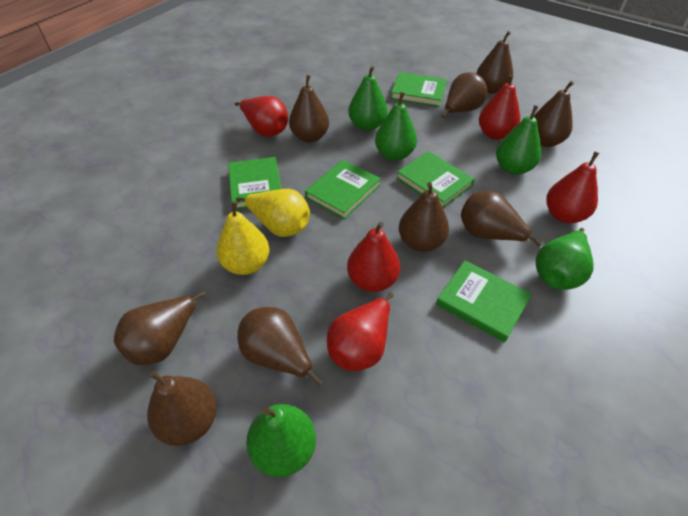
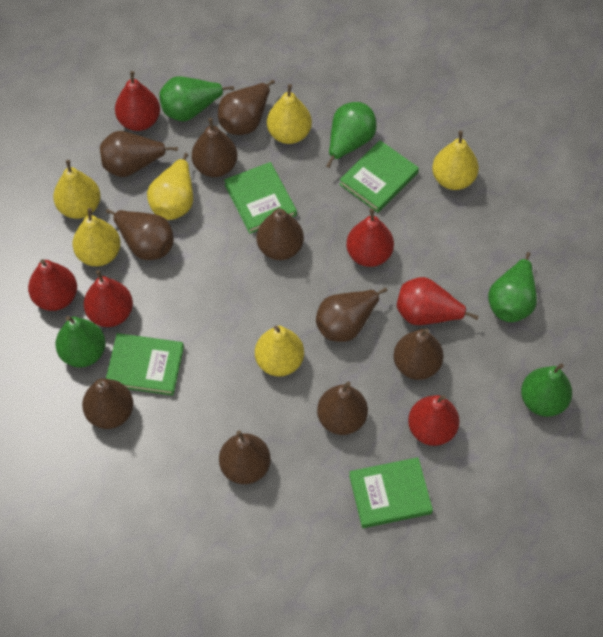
brown pear: [114,291,206,365] [147,370,217,446] [237,307,322,386] [289,75,329,143] [399,182,449,252] [442,72,487,118] [461,191,542,247] [476,31,513,94] [533,81,574,147] = 9 -> [82,378,134,429] [100,131,178,177] [106,209,174,260] [192,118,238,177] [218,80,275,135] [219,430,271,484] [256,208,304,260] [316,288,387,342] [317,381,368,435] [394,328,444,380] = 10
green book: [228,157,281,210] [305,160,381,219] [391,72,447,107] [397,151,475,208] [436,260,532,342] = 5 -> [106,333,184,396] [224,162,297,234] [339,140,419,213] [349,457,433,528] = 4
red pear: [235,96,288,137] [327,292,393,371] [347,222,400,292] [479,74,520,140] [546,152,599,223] = 5 -> [28,259,77,311] [84,270,133,327] [115,71,160,131] [346,209,394,267] [397,277,479,325] [408,395,460,446] = 6
yellow pear: [217,201,270,275] [236,189,310,237] = 2 -> [53,160,101,219] [73,208,121,266] [147,153,193,220] [255,326,304,377] [267,84,312,144] [432,131,479,190] = 6

